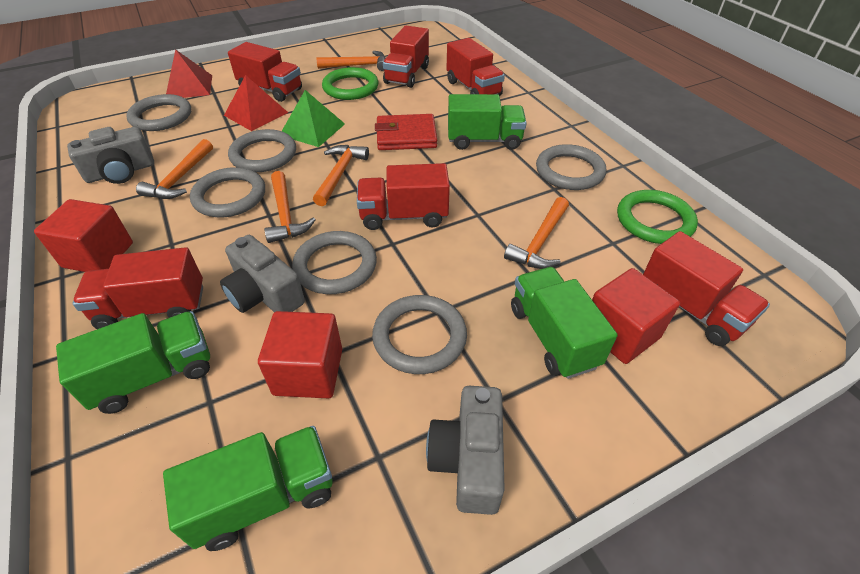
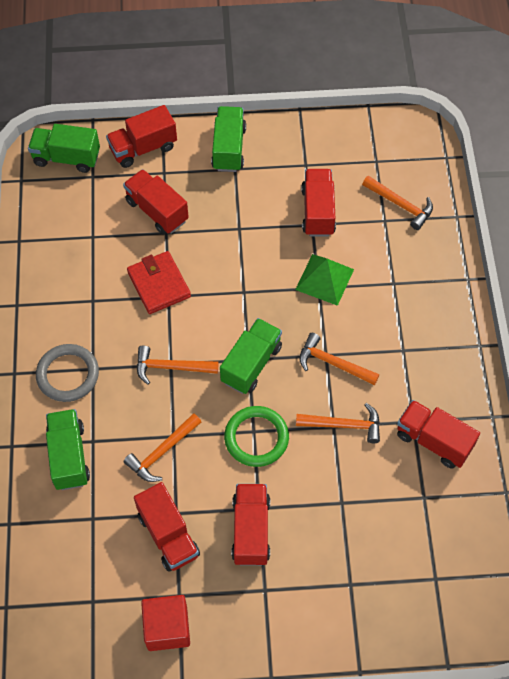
green ring: [322,67,378,100] [617,190,698,244] = 2 -> [224,406,289,467] = 1
grey camera: [67,127,154,184] [220,235,305,313] [426,386,505,515] = 3 -> none = 0
grey ring: [126,94,191,131] [190,167,265,217] [228,129,296,172] [292,231,377,294] [372,295,467,374] [536,144,606,190] = 6 -> [36,344,99,402] = 1
red cube: [34,199,133,272] [258,311,342,398] [592,268,680,364] = 3 -> [141,595,190,651] = 1
red pyramid: [166,49,212,98] [224,75,288,131] = 2 -> none = 0

